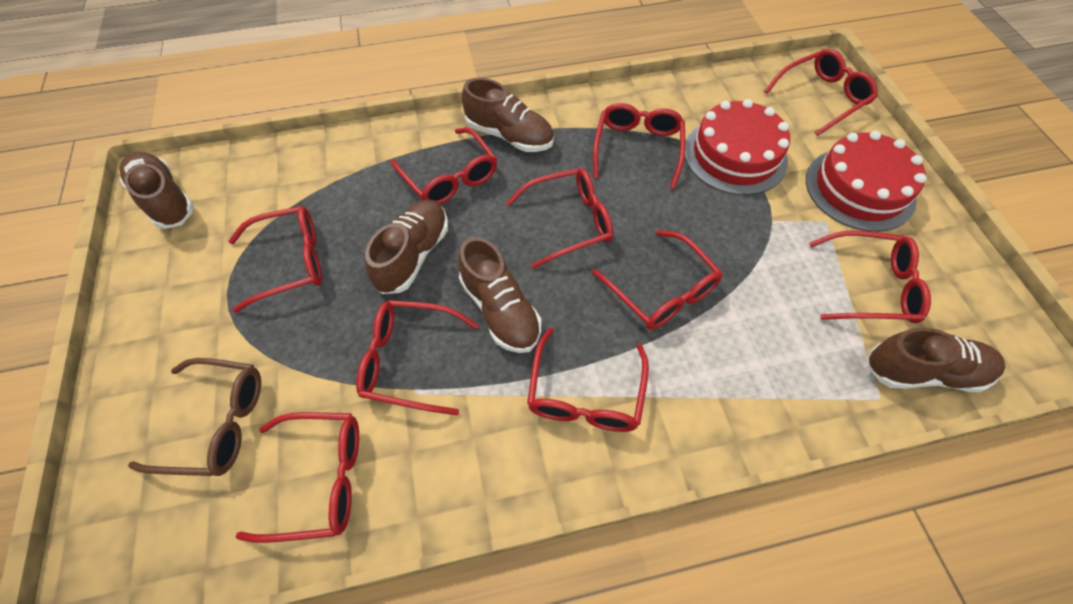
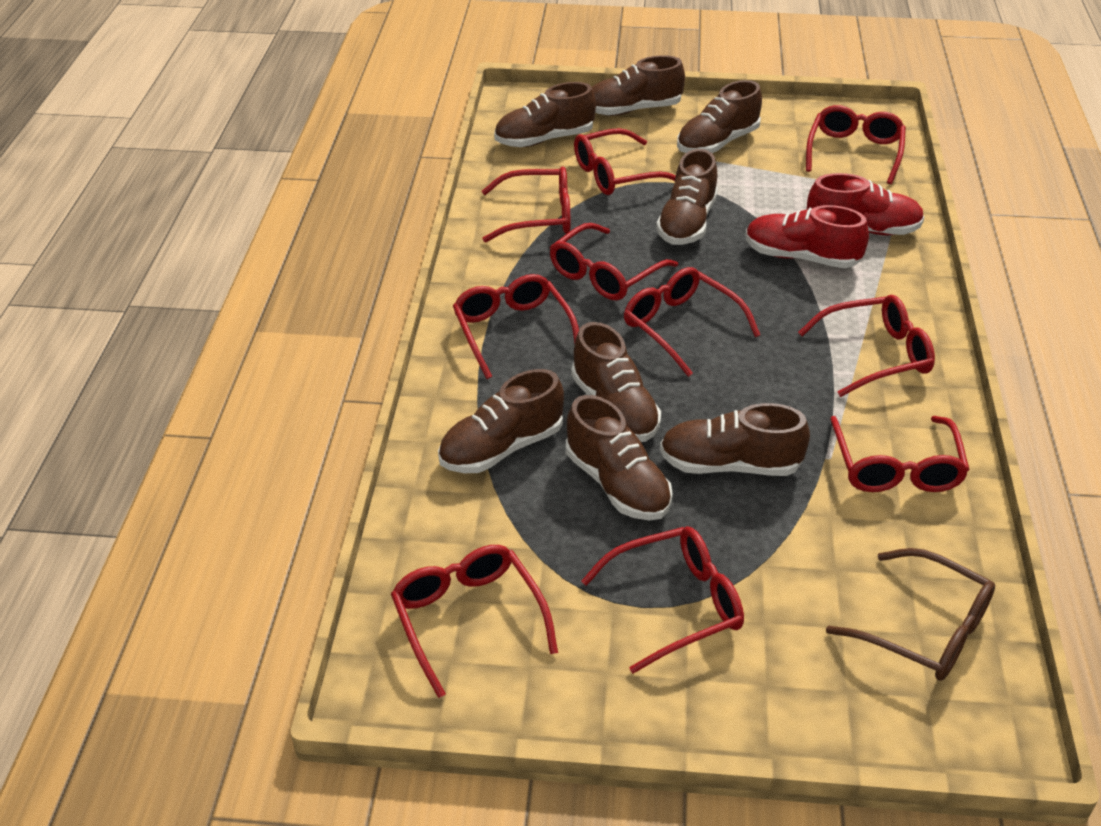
brown shoe: [120,152,194,229] [365,200,448,294] [458,237,541,353] [462,78,554,152] [867,327,1006,392] = 5 -> [438,369,564,473] [494,82,596,147] [566,395,673,521] [571,322,661,442] [592,55,685,116] [656,149,718,245] [660,403,810,476] [677,80,762,153] = 8
red cake: [685,99,790,195] [806,131,926,232] = 2 -> none = 0
red shoe: none = 0 -> [746,205,869,268] [807,173,924,235] = 2

